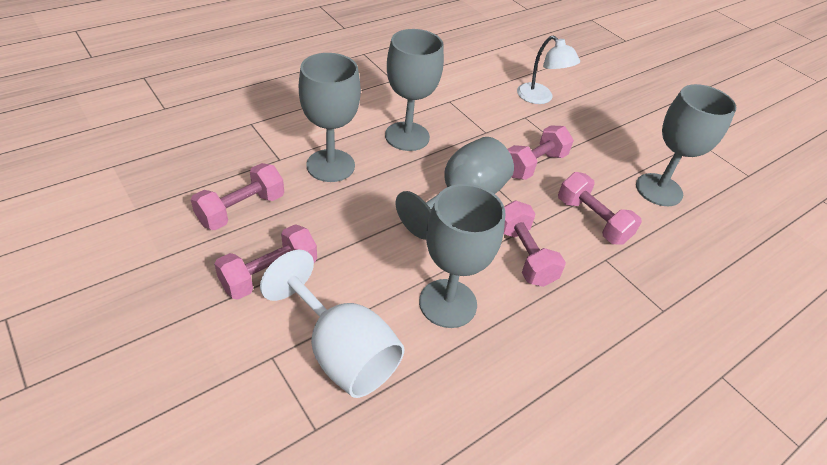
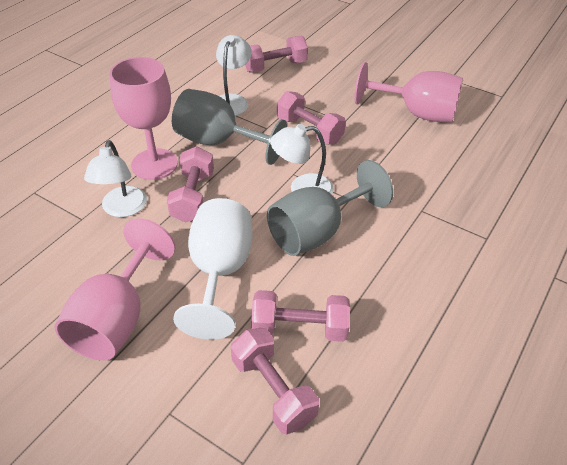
grey goblet: [299,53,361,182] [385,29,444,151] [396,137,514,240] [419,184,506,328] [636,84,736,206] = 5 -> [172,89,287,165] [267,160,393,256] = 2
pink goblet: none = 0 -> [55,218,176,361] [109,57,178,180] [355,62,463,123] = 3
white lamp: [517,36,580,104] = 1 -> [84,140,147,217] [216,35,252,116] [270,124,334,194] = 3

